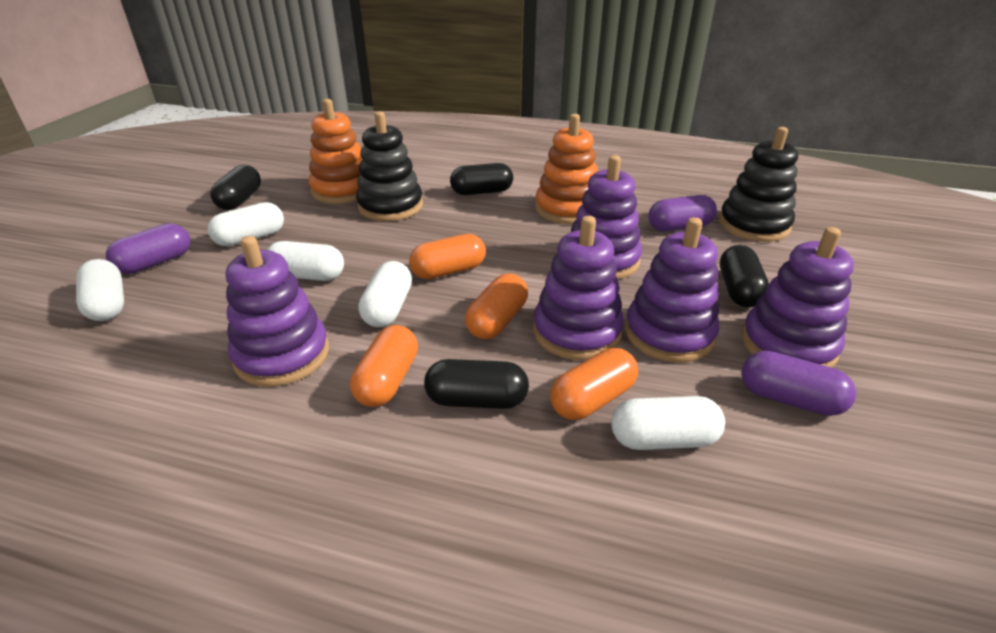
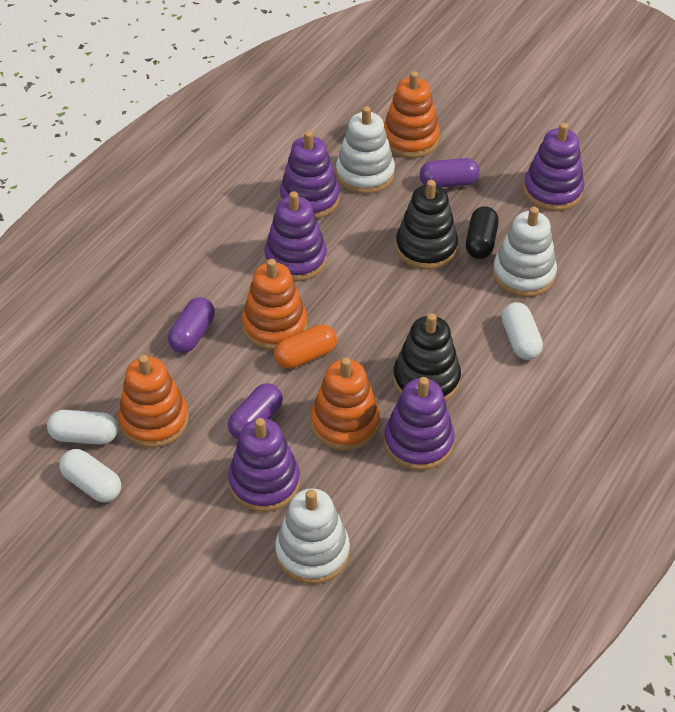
black capsule: [210,165,261,210] [424,359,529,409] [450,163,513,195] [720,245,769,308] = 4 -> [466,206,499,259] = 1
orange capsule: [350,325,418,407] [409,234,486,279] [465,273,528,339] [550,348,638,420] = 4 -> [274,325,337,369] = 1
orange stacking toy: [308,99,362,204] [535,114,598,224] = 2 -> [118,355,189,448] [242,259,307,350] [311,357,380,451] [384,71,440,158] = 4
white capsule: [76,259,124,321] [208,202,284,246] [267,241,344,281] [358,261,412,327] [611,396,725,450] = 5 -> [47,410,118,445] [59,449,121,502] [502,302,543,360] = 3
white stacking toy: none = 0 -> [275,488,350,584] [336,106,395,194] [493,207,557,297] = 3

